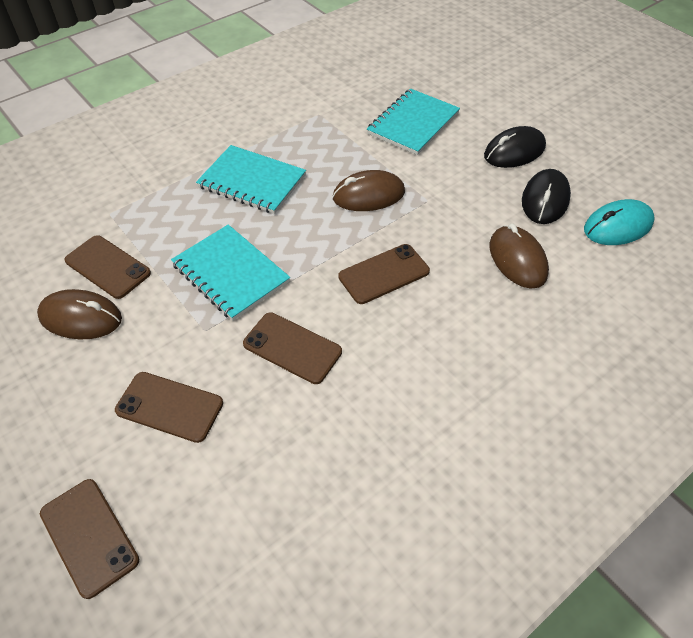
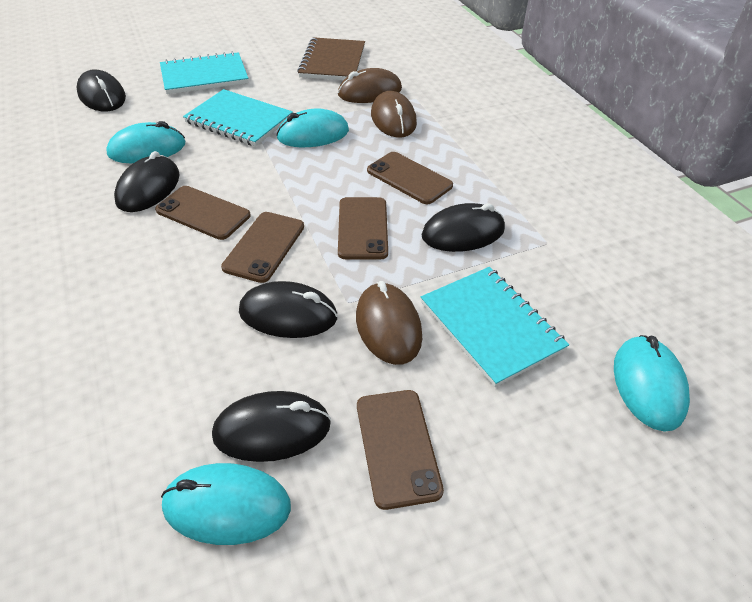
black mouse: [484,126,546,168] [522,169,571,224] = 2 -> [77,69,126,111] [114,151,180,212] [212,391,331,462] [239,281,338,338] [421,203,505,252] = 5
brown notebook: none = 0 -> [297,37,365,80] = 1
turquoise mouse: [584,199,655,245] = 1 -> [106,121,185,163] [161,463,291,545] [276,108,349,147] [614,335,690,432] = 4

